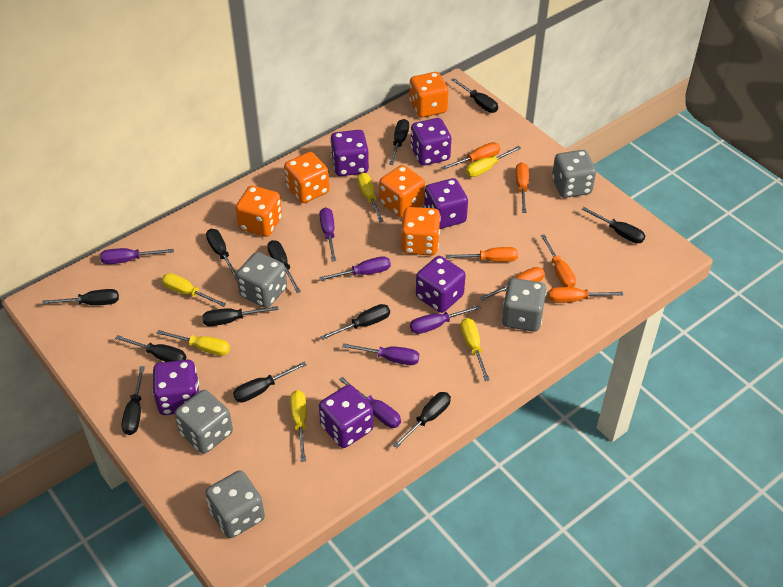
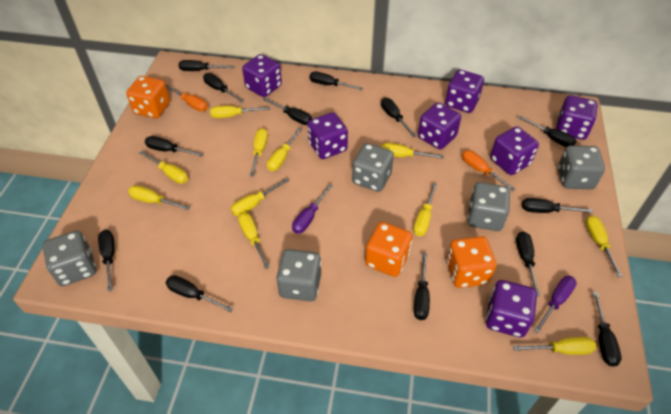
black screwdriver: [42,289,119,305] [115,335,186,362] [122,366,145,435] [202,306,279,326] [206,229,237,280] [233,362,307,402] [267,240,301,293] [321,304,390,340] [389,119,409,165] [393,392,451,448] [451,78,498,113] [582,207,645,244] = 12 -> [98,230,115,292] [145,136,203,157] [166,275,233,312] [179,60,234,71] [203,73,244,102] [263,98,312,125] [309,71,363,90] [381,98,416,137] [414,253,430,320] [516,231,540,296] [519,116,577,147] [522,198,593,213] [593,292,621,367] = 13
orange dice: [236,186,282,237] [284,152,329,203] [379,165,425,218] [401,207,441,255] [409,72,448,117] = 5 -> [126,76,170,118] [365,222,412,277] [447,236,496,288] = 3
orange screwdriver: [441,142,500,170] [446,247,518,262] [480,267,545,301] [515,162,529,213] [541,234,576,287] [548,287,623,303] = 6 -> [166,85,208,112] [462,150,515,191] = 2
purple dice: [153,360,199,415] [319,385,373,448] [330,130,369,176] [411,118,451,166] [416,256,466,313] [424,178,468,229] = 6 -> [242,54,282,97] [308,112,348,159] [418,102,461,150] [445,70,484,113] [486,280,537,338] [490,126,539,175] [556,95,598,140] = 7
purple screwdriver: [100,248,174,264] [319,207,336,261] [319,256,391,281] [339,377,401,428] [342,343,419,365] [410,305,481,334] = 6 -> [292,184,333,234] [534,276,577,333] = 2
yellow screwdriver: [156,330,230,356] [162,273,226,307] [290,390,307,462] [357,173,383,222] [461,318,490,381] [466,146,521,177] = 6 -> [128,185,190,210] [140,151,188,184] [210,106,270,118] [231,178,289,216] [238,213,270,269] [250,128,268,176] [267,128,302,171] [381,143,444,159] [413,183,437,236] [513,337,596,355] [585,215,623,277] = 11

